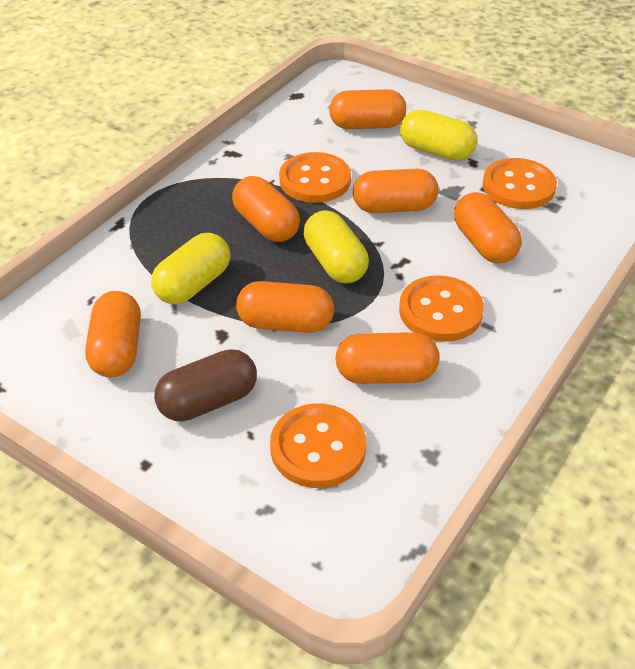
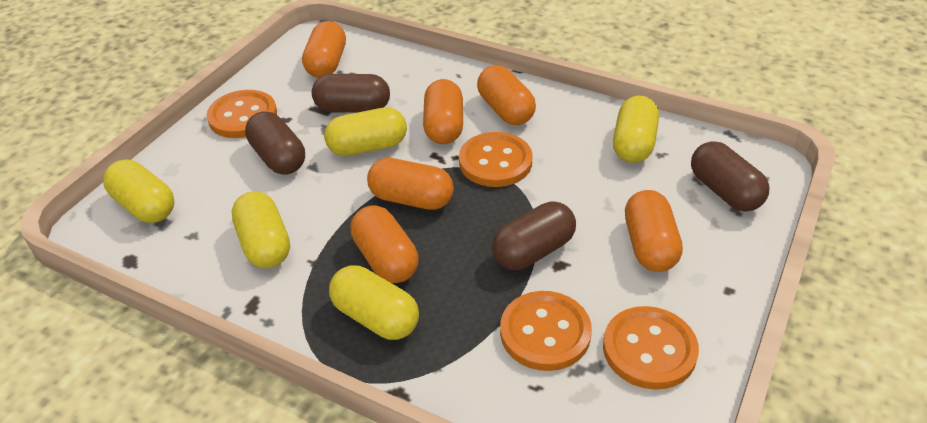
brown capsule: [154,349,257,421] = 1 -> [245,112,305,174] [312,74,390,113] [492,202,576,270] [691,141,769,211] = 4
orange capsule: [85,291,141,377] [232,176,300,242] [236,281,334,333] [329,89,406,129] [335,332,439,384] [353,169,438,213] [454,192,522,264] = 7 -> [302,21,346,78] [350,205,419,283] [367,158,454,210] [423,79,463,144] [477,65,536,125] [625,190,683,272] = 6
yellow capsule: [151,233,230,304] [304,210,369,284] [400,110,477,161] = 3 -> [103,160,174,223] [232,191,290,268] [324,107,407,156] [329,266,419,340] [613,96,659,163] = 5

